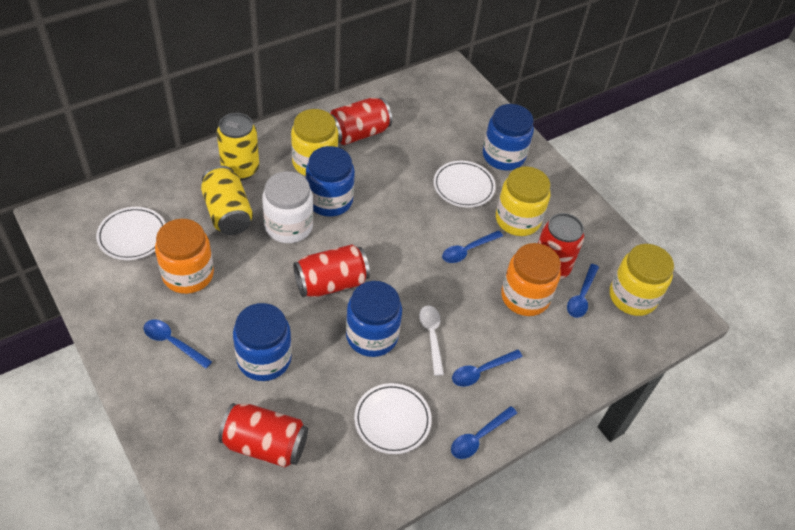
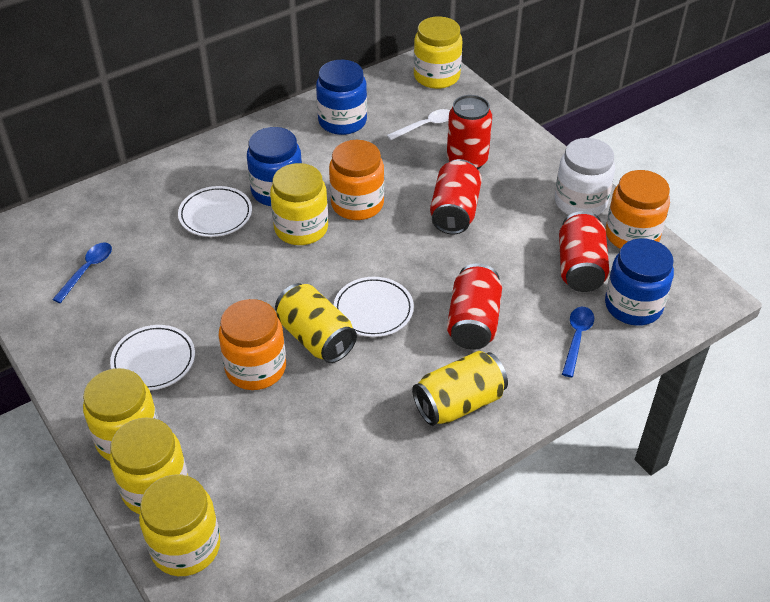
blue jar: [233,303,292,381] [306,146,355,217] [346,281,402,357] [483,104,534,171] = 4 -> [247,127,302,206] [316,60,367,135] [605,238,674,326] = 3
blue spoon: [143,320,212,369] [442,230,503,263] [451,406,517,459] [452,349,523,387] [567,264,599,318] = 5 -> [52,242,112,303] [562,307,594,377] = 2
orange jar: [155,219,214,294] [501,243,561,316] = 2 -> [219,299,286,390] [329,140,384,220] [606,170,670,249] = 3
yellow jar: [291,109,338,176] [496,167,550,236] [610,244,674,316] = 3 -> [83,368,158,461] [110,417,188,514] [139,474,220,576] [270,163,328,245] [414,16,463,89] = 5

